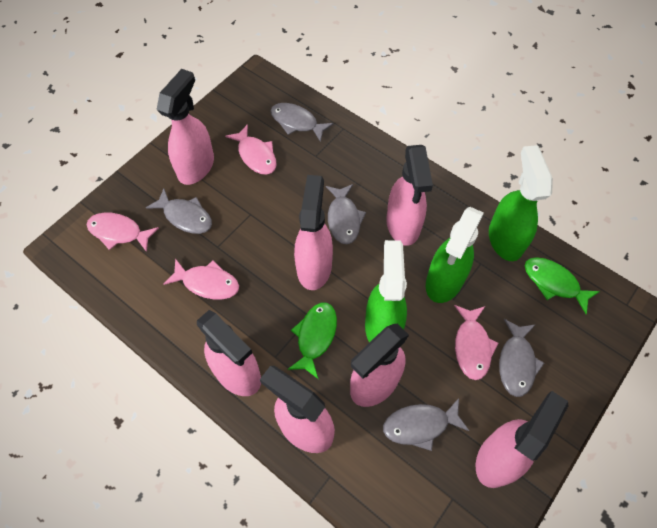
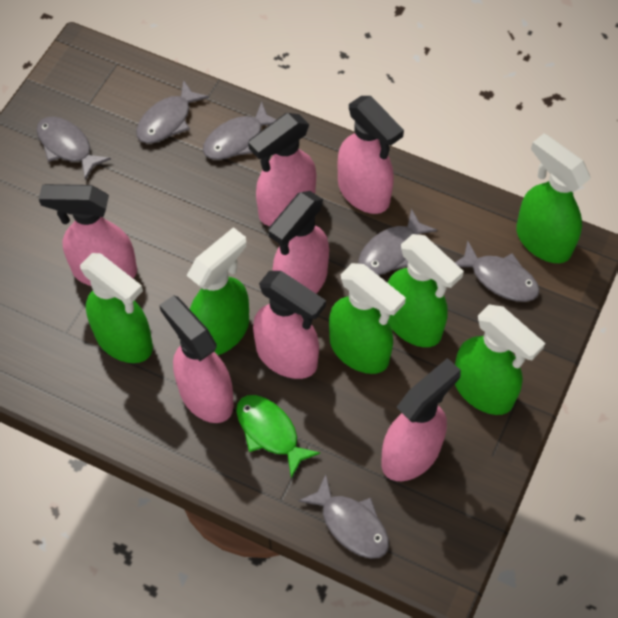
green fish: [287,303,337,379] [525,257,600,314] = 2 -> [236,395,321,478] = 1
green spray bottle: [365,240,407,343] [426,207,484,303] [489,145,553,261] = 3 -> [80,253,153,363] [187,227,249,355] [329,263,406,374] [388,234,464,347] [455,304,545,415] [516,133,591,263] = 6
grey fish: [146,188,212,234] [271,103,334,142] [326,184,366,244] [383,398,469,451] [499,319,544,397] = 5 -> [36,117,111,180] [136,80,209,143] [203,102,277,160] [298,474,389,559] [358,208,437,275] [455,240,540,302] = 6
pink fish: [87,212,159,252] [163,258,239,300] [225,124,277,175] [454,305,498,380] = 4 -> none = 0

